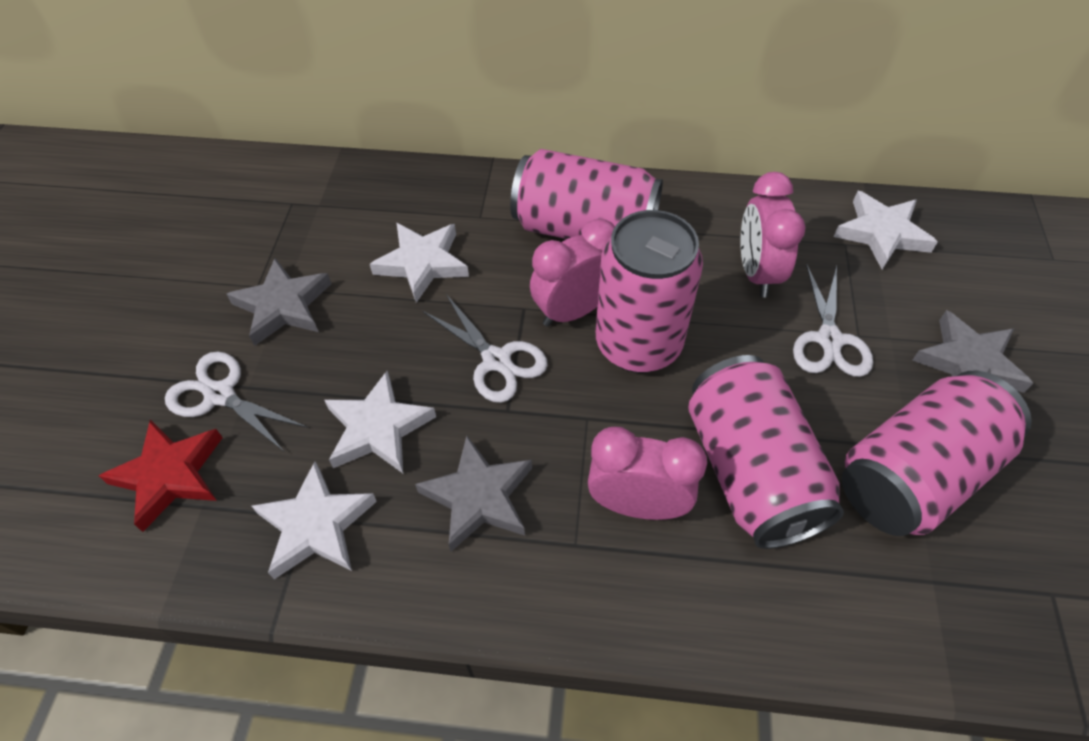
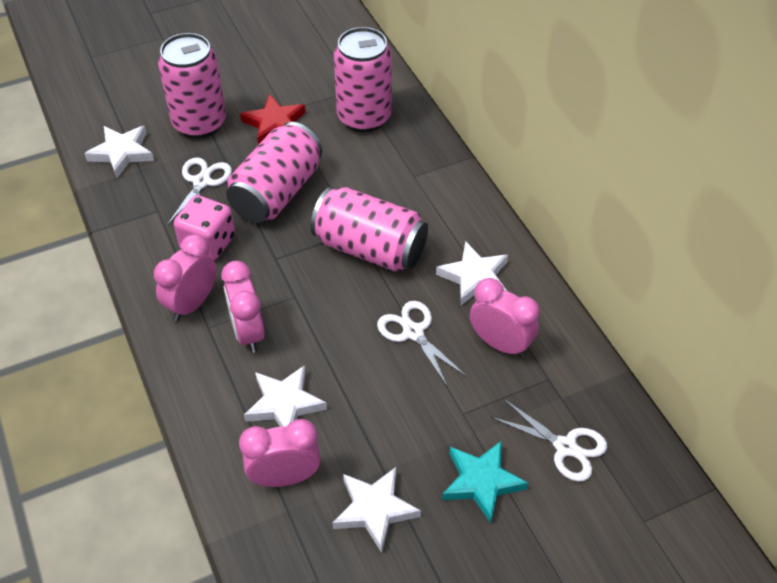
grey star: [227,258,332,346] [415,436,532,551] [912,310,1033,393] = 3 -> none = 0
pink clock: [530,219,615,327] [588,427,707,520] [740,172,806,297] = 3 -> [154,234,217,321] [221,261,265,353] [239,419,320,487] [470,278,540,357] = 4
pink dice: none = 0 -> [174,195,235,260] = 1
turquoise star: none = 0 -> [442,441,528,523] = 1

